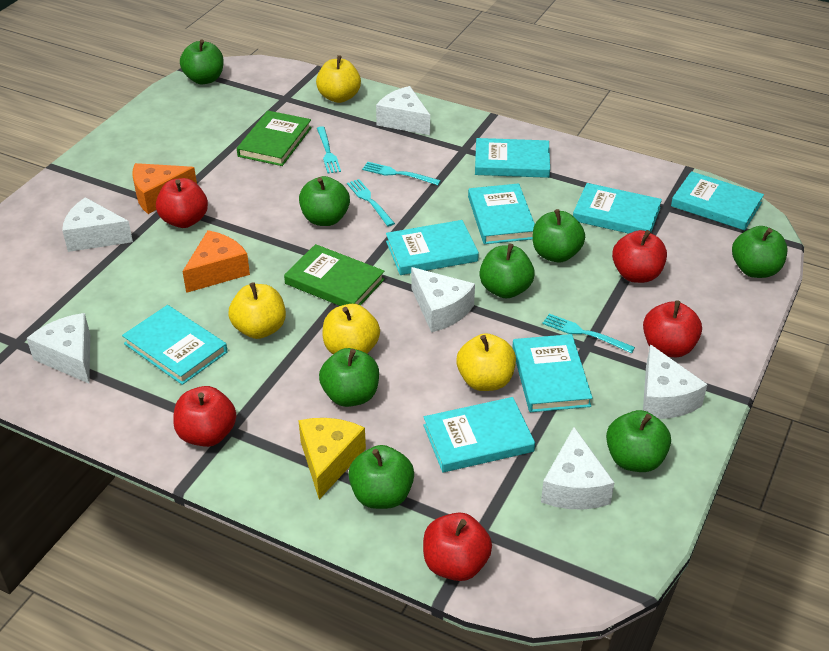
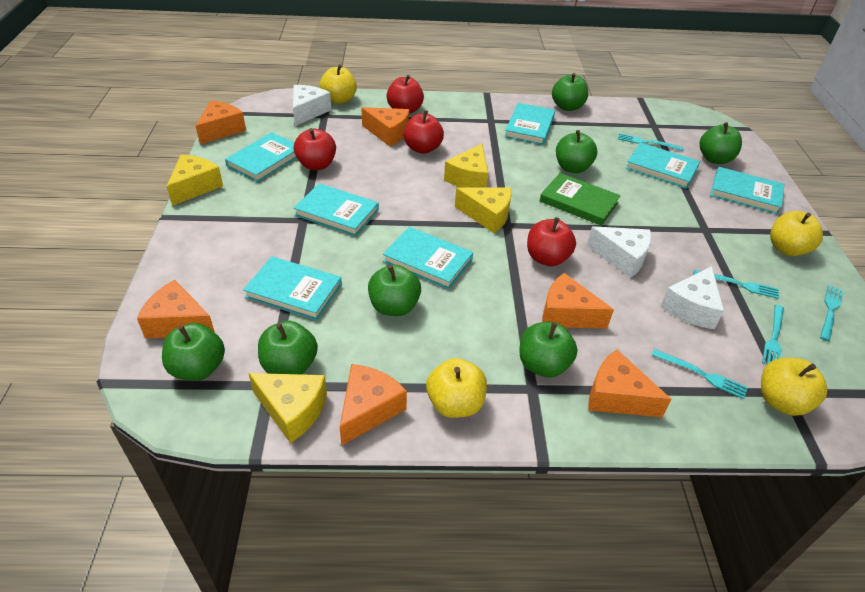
green apple: [180,40,224,84] [299,176,350,226] [319,348,379,407] [348,445,414,509] [479,244,535,299] [533,209,585,262] [606,410,671,472] [732,226,787,278] = 8 -> [162,323,225,381] [258,321,318,374] [368,265,421,316] [519,322,577,378] [552,73,588,111] [556,130,597,173] [700,122,742,164] = 7
green book: [237,111,312,166] [284,244,385,306] = 2 -> [540,173,621,226] = 1
orange cheese: [133,163,197,214] [182,230,250,293] = 2 -> [137,280,215,338] [196,101,246,144] [340,364,407,446] [361,107,409,146] [542,273,614,328] [589,350,672,417] = 6
red apple: [156,178,208,228] [173,386,236,447] [423,513,492,581] [612,230,667,283] [643,300,702,357] = 5 -> [294,128,336,170] [387,75,424,114] [404,110,444,154] [527,217,576,266] = 4
turquoise book: [122,305,227,385] [386,220,479,275] [423,397,535,472] [468,183,535,244] [475,138,550,178] [512,334,593,412] [573,183,662,234] [671,171,764,230] = 8 -> [225,132,297,182] [243,256,342,321] [294,183,379,236] [383,227,473,289] [505,103,555,145] [626,142,700,189] [710,167,784,214] = 7
turquoise fork: [317,126,341,174] [347,179,395,227] [362,162,441,185] [542,314,635,353] = 4 -> [618,133,684,151] [652,349,748,399] [693,270,779,299] [762,305,784,365] [820,285,843,342] = 5
white cheese: [27,313,90,383] [62,197,133,252] [376,86,430,135] [411,267,475,332] [541,427,615,510] [643,344,708,419] = 6 -> [293,85,331,126] [587,226,652,278] [660,266,724,329] = 3
yellow cheese: [298,418,366,499] = 1 -> [166,155,223,206] [248,373,327,443] [444,144,488,188] [455,187,512,233] = 4

